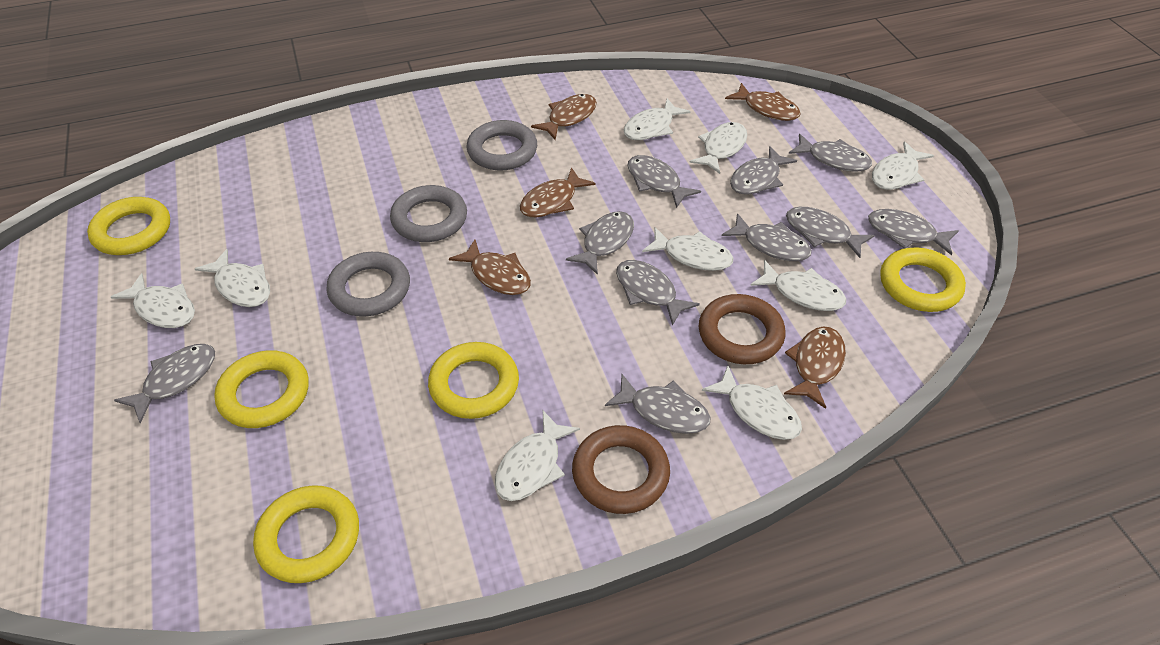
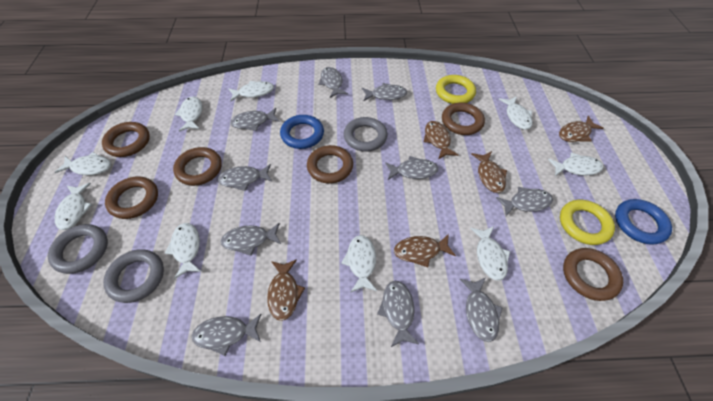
blue ring: none = 0 -> [280,115,324,149] [615,199,672,245] = 2
brown ring: [572,425,670,514] [699,294,785,364] = 2 -> [102,122,150,157] [105,176,158,219] [173,147,222,186] [307,145,353,184] [442,103,485,135] [563,248,623,301] = 6
yellow ring: [87,197,170,255] [214,350,309,428] [253,485,359,583] [428,342,519,419] [880,248,966,312] = 5 -> [436,75,476,104] [560,200,615,245] = 2

